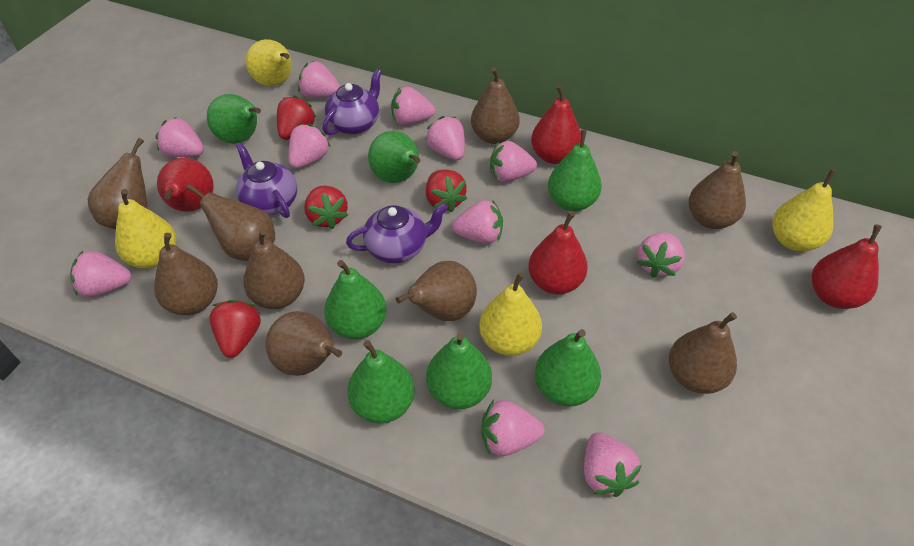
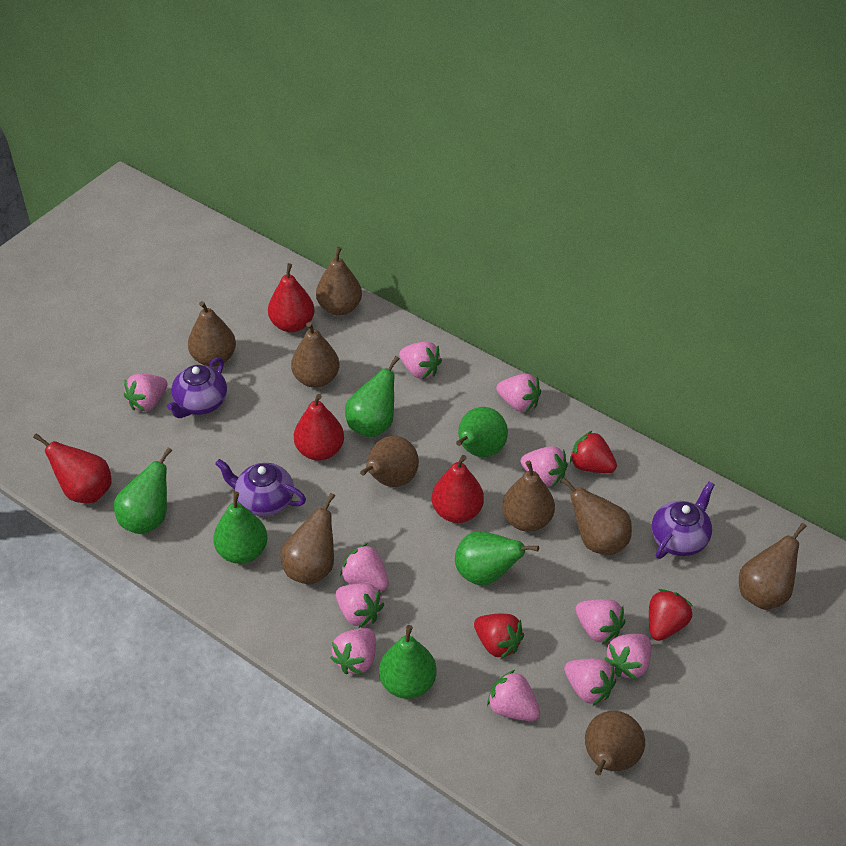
green pear: [207,94,261,144] [324,260,386,339] [347,340,415,423] [368,131,420,183] [426,332,492,409] [535,329,601,406] [548,129,602,211] = 7 -> [114,447,172,534] [213,492,268,564] [345,356,400,438] [379,625,437,699] [455,531,539,586] [456,407,508,457] = 6
red strawberry: [209,300,261,358] [277,96,316,140] [304,186,348,229] [426,169,467,212] = 4 -> [474,614,524,659] [570,430,617,473] [649,589,692,641] = 3
yellow pear: [115,189,176,269] [246,39,292,86] [479,272,542,356] [772,169,837,251] = 4 -> none = 0

